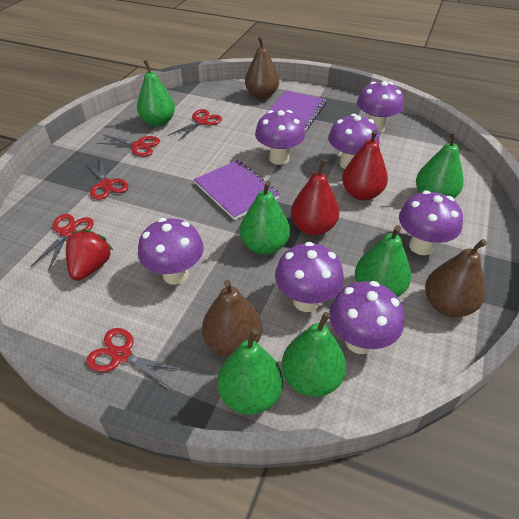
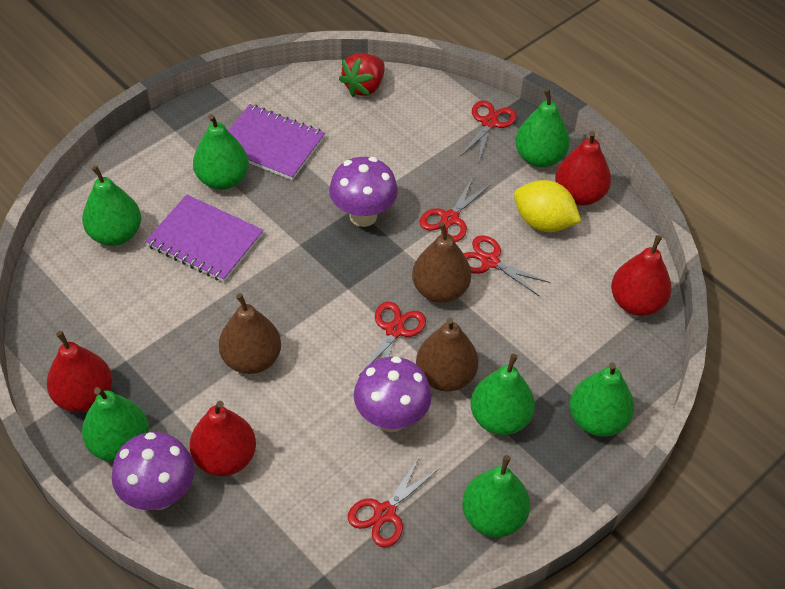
green pear: [137,60,175,127] [217,329,283,415] [240,181,290,255] [282,312,346,397] [355,225,411,297] [416,131,463,198] = 6 -> [82,166,141,246] [82,387,149,462] [193,114,249,190] [462,455,530,537] [471,354,535,435] [515,88,570,168] [570,362,634,436] = 7
purple mushroom: [138,218,204,285] [255,110,305,165] [275,242,344,312] [328,114,380,169] [329,281,404,354] [357,81,404,133] [399,190,463,255] = 7 -> [112,432,195,510] [329,157,398,227] [354,356,432,432] = 3
red pear: [291,159,339,236] [342,130,388,200] = 2 -> [47,331,112,412] [189,401,256,476] [555,131,611,206] [611,235,672,316] = 4
yellow lemon: none = 0 -> [514,180,581,232] = 1

